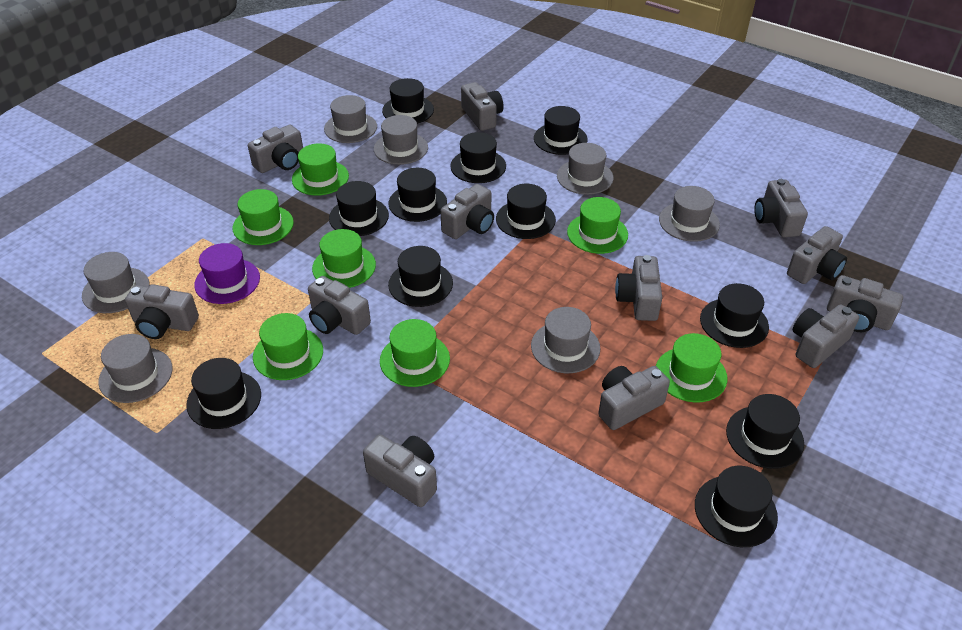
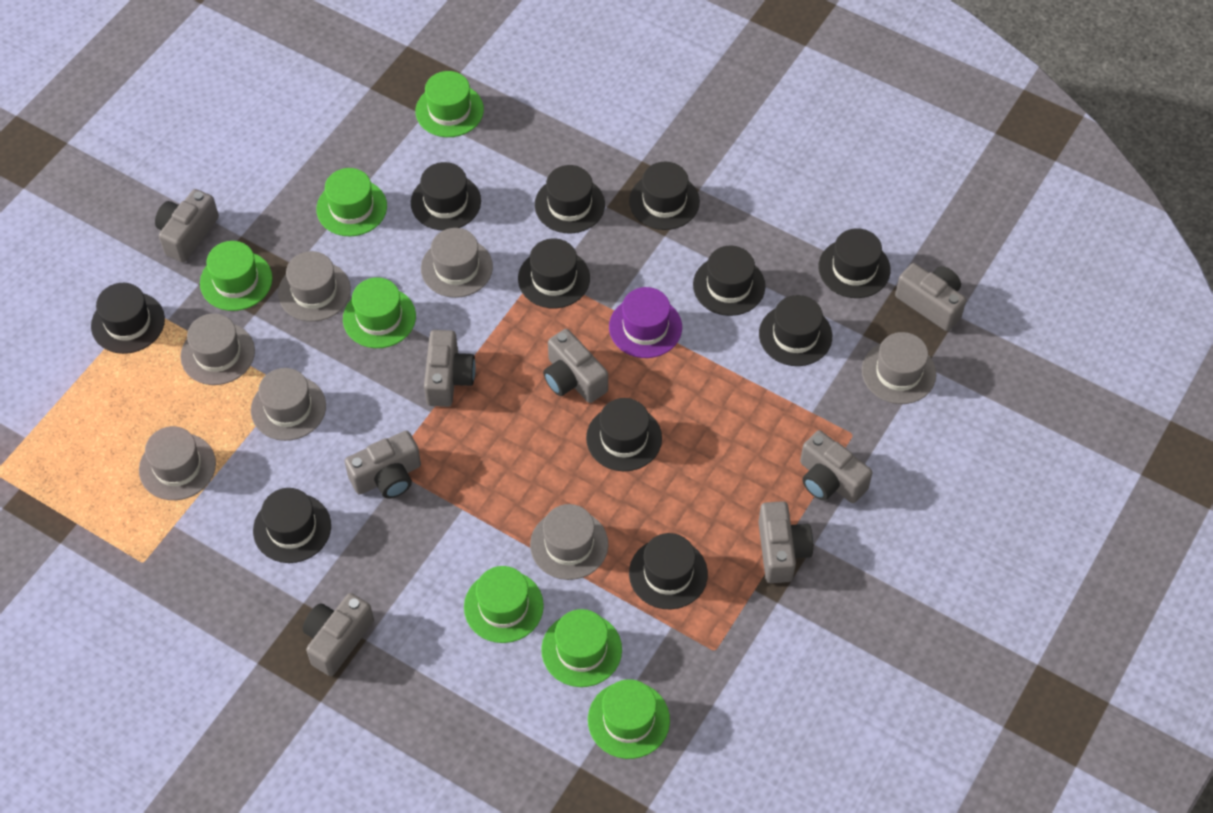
grey camera: [125,284,199,339] [248,125,303,173] [308,276,371,335] [363,434,437,507] [440,184,494,239] [461,82,504,131] [598,366,670,430] [615,255,662,321] [754,179,808,237] [787,226,847,284] [793,304,859,368] [827,275,903,332] = 12 -> [155,189,219,262] [303,593,374,676] [345,431,421,499] [424,330,476,407] [543,329,608,403] [758,501,813,583] [800,430,872,503] [895,263,966,331] = 8

